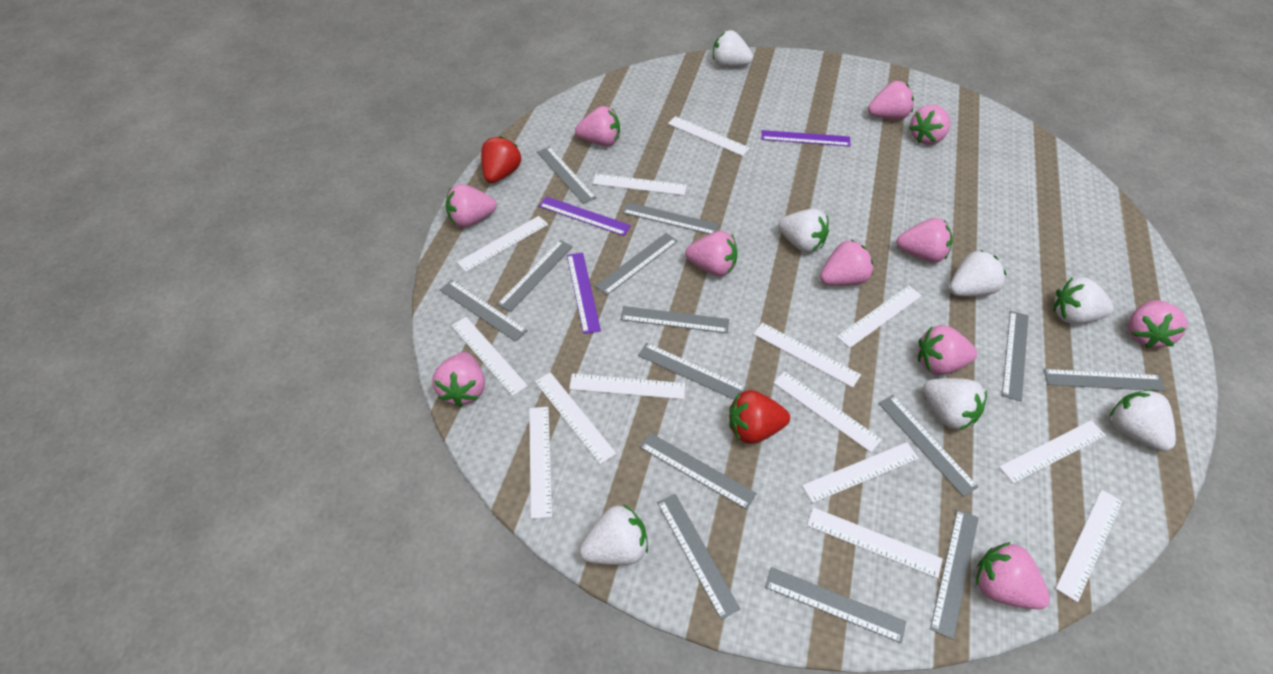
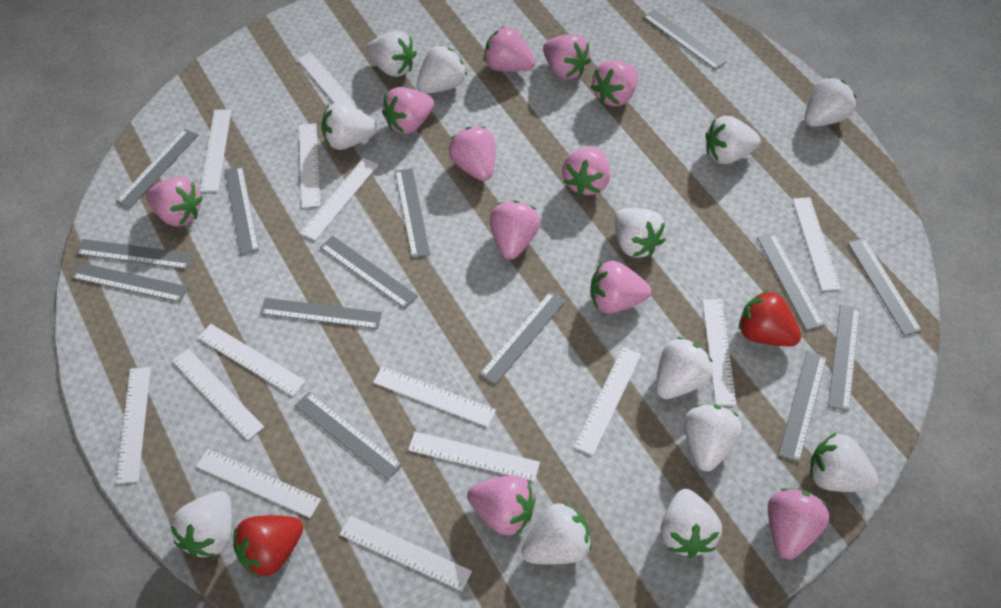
purple ruler: [539,196,631,236] [567,253,601,334] [761,130,851,146] = 3 -> none = 0
white strawberry: [580,504,648,565] [713,30,753,67] [778,208,829,253] [923,378,987,430] [949,250,1006,296] [1053,277,1114,324] [1110,389,1176,451] = 7 -> [170,491,232,558] [321,102,377,150] [366,31,417,77] [417,45,467,94] [522,502,592,564] [614,208,666,258] [656,337,713,399] [660,489,722,558] [683,404,742,472] [706,116,761,164] [804,77,857,127] [810,433,879,492] = 12

